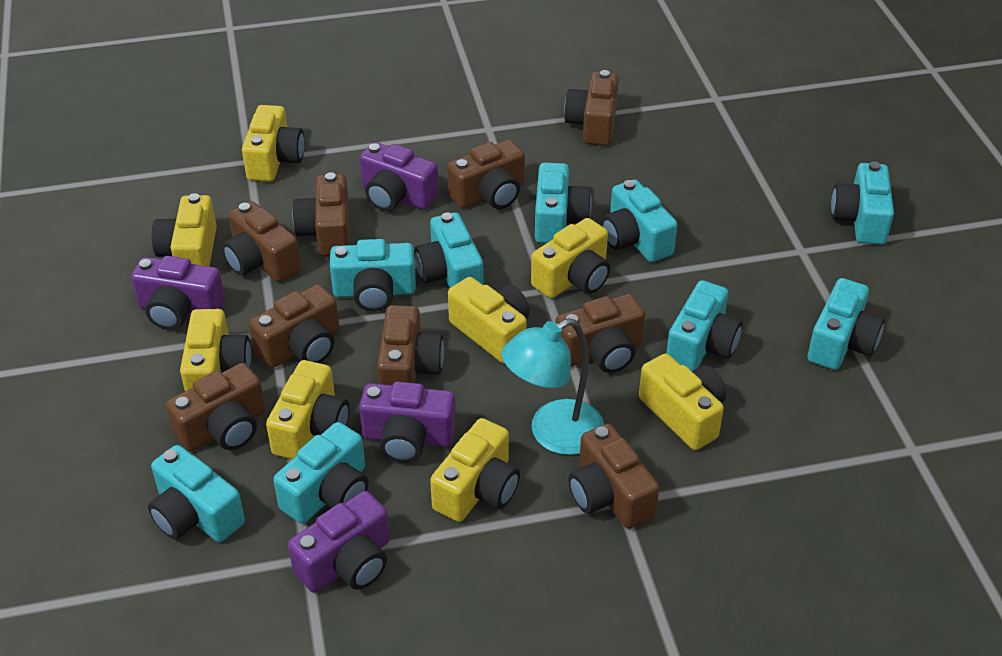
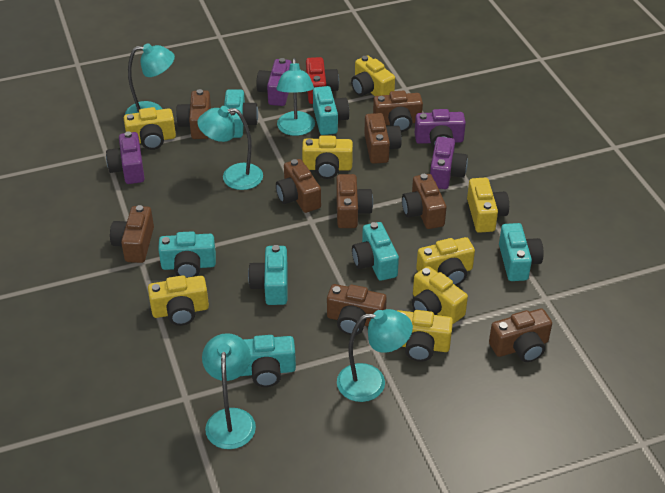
red camera: none = 0 -> [306,57,339,104] = 1
turquoise camera: [148,445,245,542] [273,422,368,524] [330,239,416,312] [414,212,484,288] [535,163,592,243] [601,179,678,262] [666,280,743,371] [807,278,885,370] [831,161,894,245] = 9 -> [158,231,216,278] [224,89,258,138] [241,335,296,387] [248,245,288,305] [313,86,349,135] [352,222,399,281] [499,223,544,281] = 7
turquoise lamp: [502,318,604,455] = 1 -> [125,43,175,115] [197,106,263,190] [202,333,256,449] [276,58,315,136] [337,309,413,402] = 5

